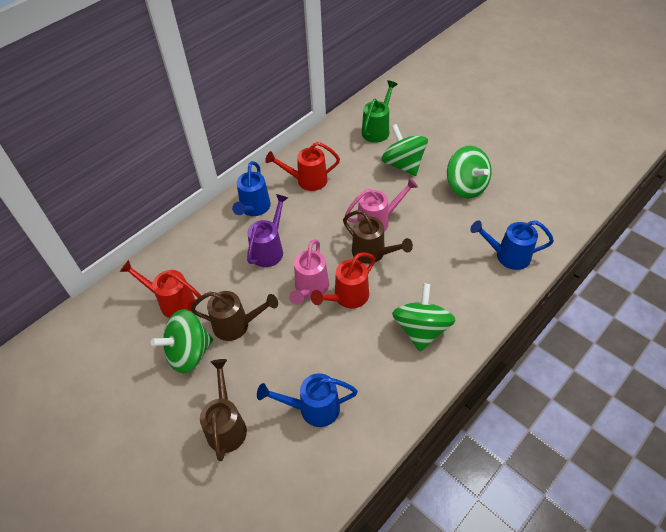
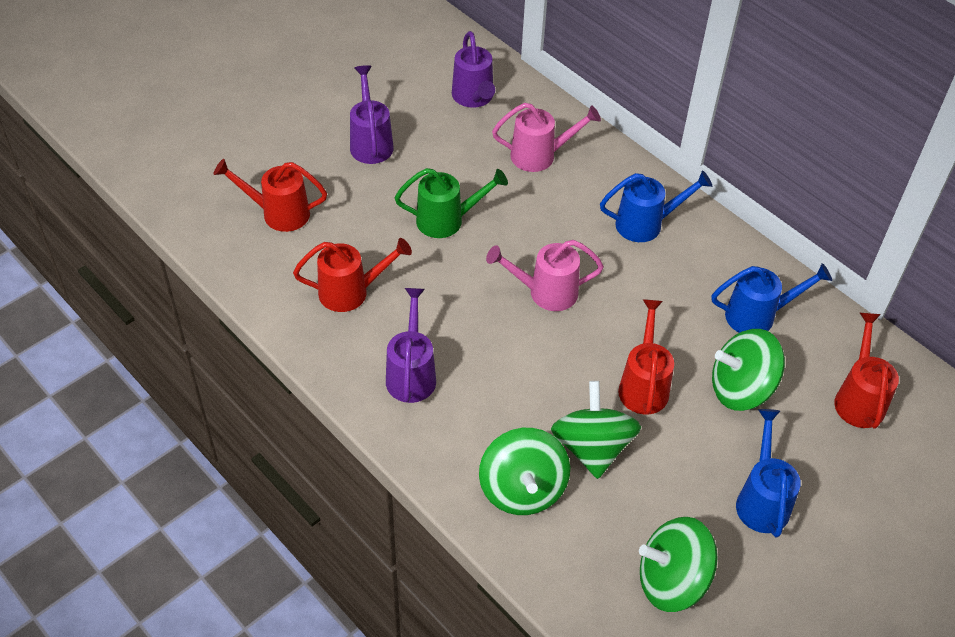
brown watering can: [191,291,278,341] [200,359,247,461] [343,210,413,264] = 3 -> none = 0
purple watering can: [247,194,288,267] = 1 -> [350,65,394,164] [386,288,436,403] [452,31,495,108] = 3
red watering can: [120,260,201,318] [265,142,340,191] [311,252,375,308] = 3 -> [214,159,327,232] [293,238,412,312] [618,299,674,414] [834,313,899,429] = 4

